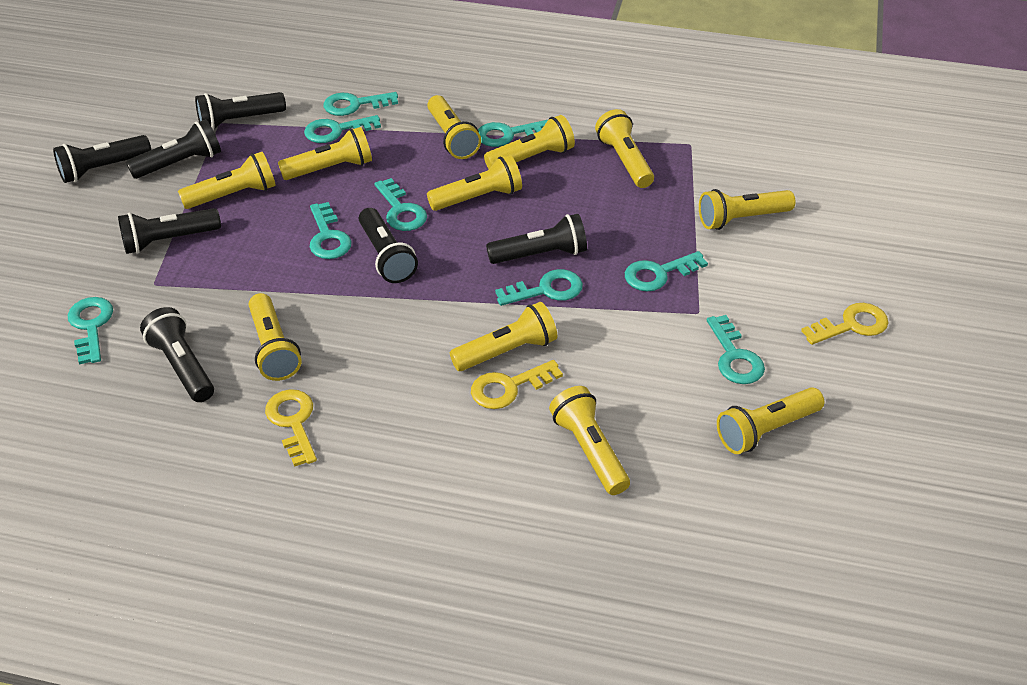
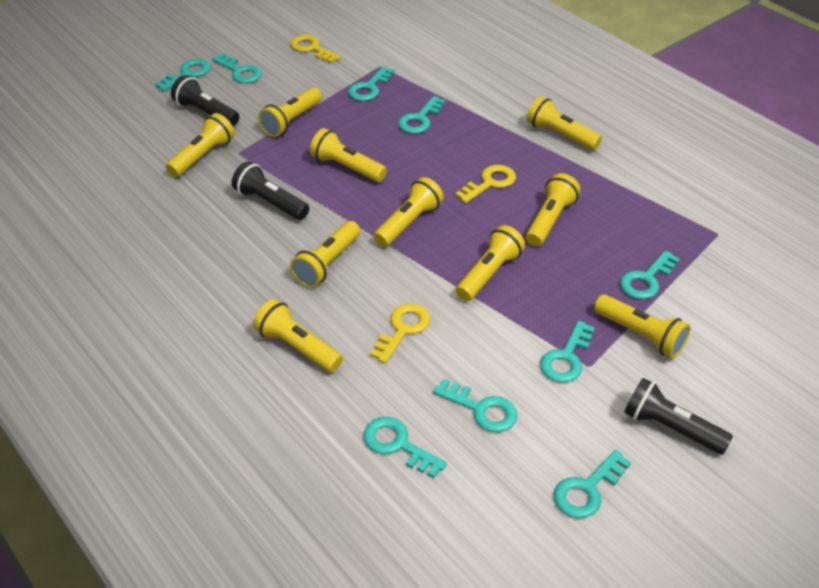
black flashlight: [53,135,151,183] [118,208,221,254] [126,119,221,179] [140,307,214,402] [195,92,286,130] [359,208,418,283] [486,214,587,264] = 7 -> [171,75,239,126] [232,161,309,220] [624,378,733,455] = 3
yellow flashlight: [178,152,276,209] [249,293,302,381] [278,127,372,180] [427,95,481,159] [427,155,522,211] [450,302,557,371] [484,115,575,169] [549,386,630,495] [595,109,654,188] [699,189,796,230] [717,387,824,454] = 11 -> [166,113,235,177] [253,299,343,372] [258,87,322,137] [290,221,360,287] [310,128,387,182] [374,177,444,247] [456,225,525,301] [526,173,580,247] [527,96,602,150] [594,294,691,359] = 10

